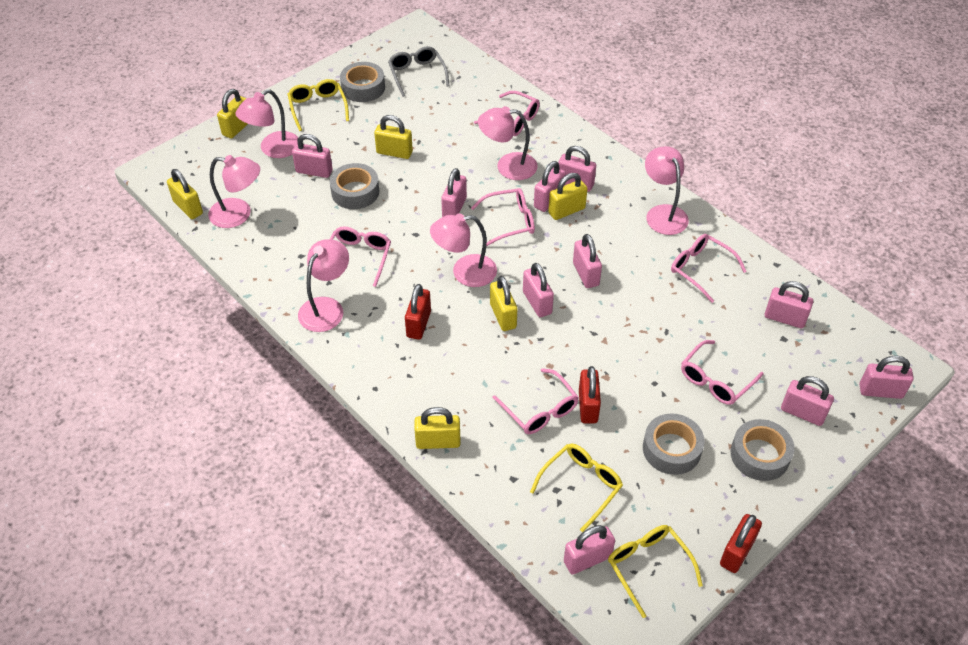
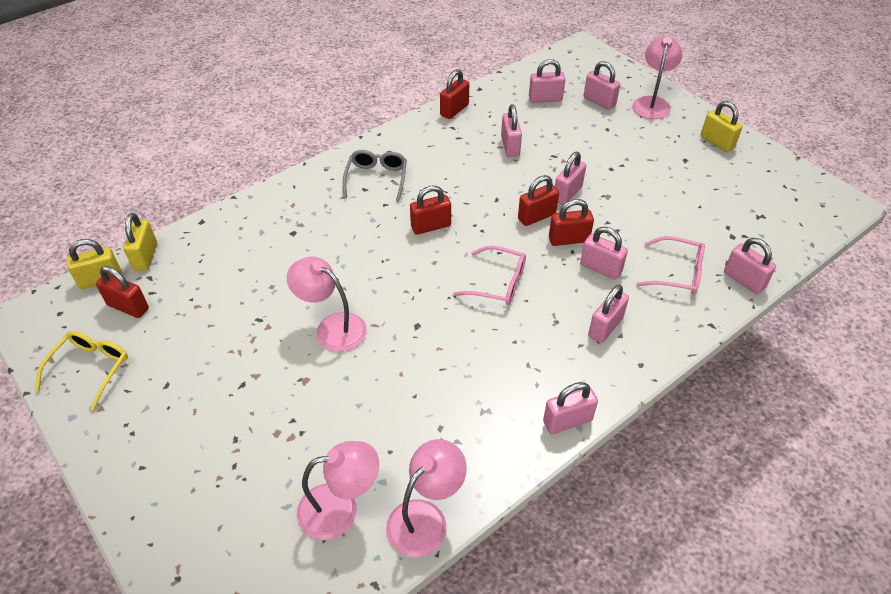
grey tape: [330,163,379,209] [340,62,385,102] [643,414,705,475] [731,419,795,481] = 4 -> none = 0
pink glasses: [330,226,391,287] [471,188,535,247] [474,91,540,136] [492,368,579,434] [671,234,747,303] [681,340,763,405] = 6 -> [453,246,526,305] [636,236,705,294] = 2
pink lamp: [208,155,260,228] [235,89,299,158] [298,239,349,332] [430,214,497,287] [478,106,538,180] [645,146,689,235] = 6 -> [287,257,367,352] [297,441,379,540] [386,439,467,557] [633,36,682,119] = 4
pink padlock: [292,134,333,178] [441,168,467,217] [523,263,554,317] [534,161,566,212] [558,146,596,192] [564,525,615,575] [573,234,602,288] [765,281,813,328] [781,376,834,426] [859,356,914,399] = 10 -> [501,104,522,157] [529,59,565,103] [543,382,598,434] [555,152,586,205] [580,227,628,280] [584,61,620,110] [588,285,629,343] [724,238,776,294] = 8
red padlock: [405,284,431,340] [579,366,601,423] [720,514,762,573] = 3 -> [96,266,149,318] [410,185,451,235] [440,69,469,119] [518,175,559,226] [549,199,594,246] = 5
yellow glasses: [288,79,349,131] [530,443,623,532] [608,525,703,618] = 3 -> [35,331,128,411] = 1
yellow padlock: [167,169,203,219] [217,89,248,139] [374,115,413,159] [414,407,461,449] [490,276,517,331] [548,173,588,220] = 6 -> [67,239,121,289] [123,213,157,271] [701,101,743,152] = 3

